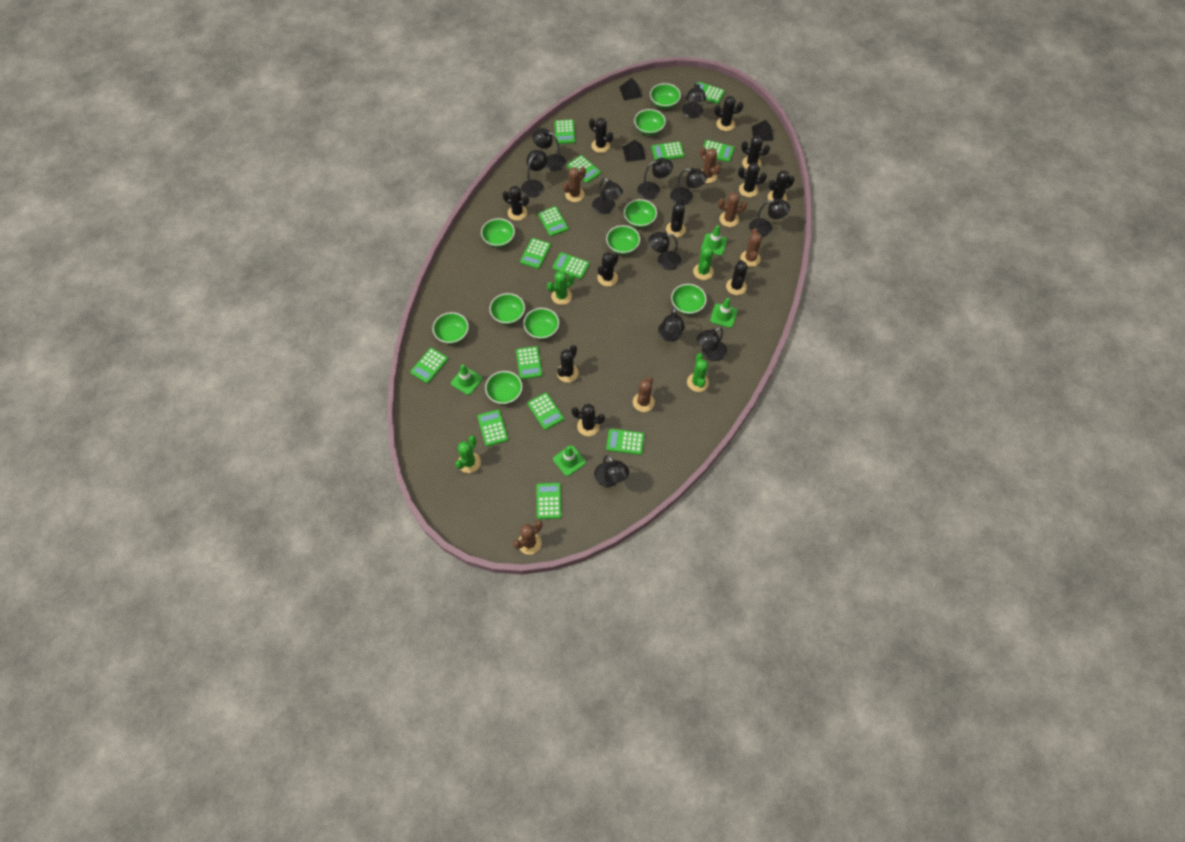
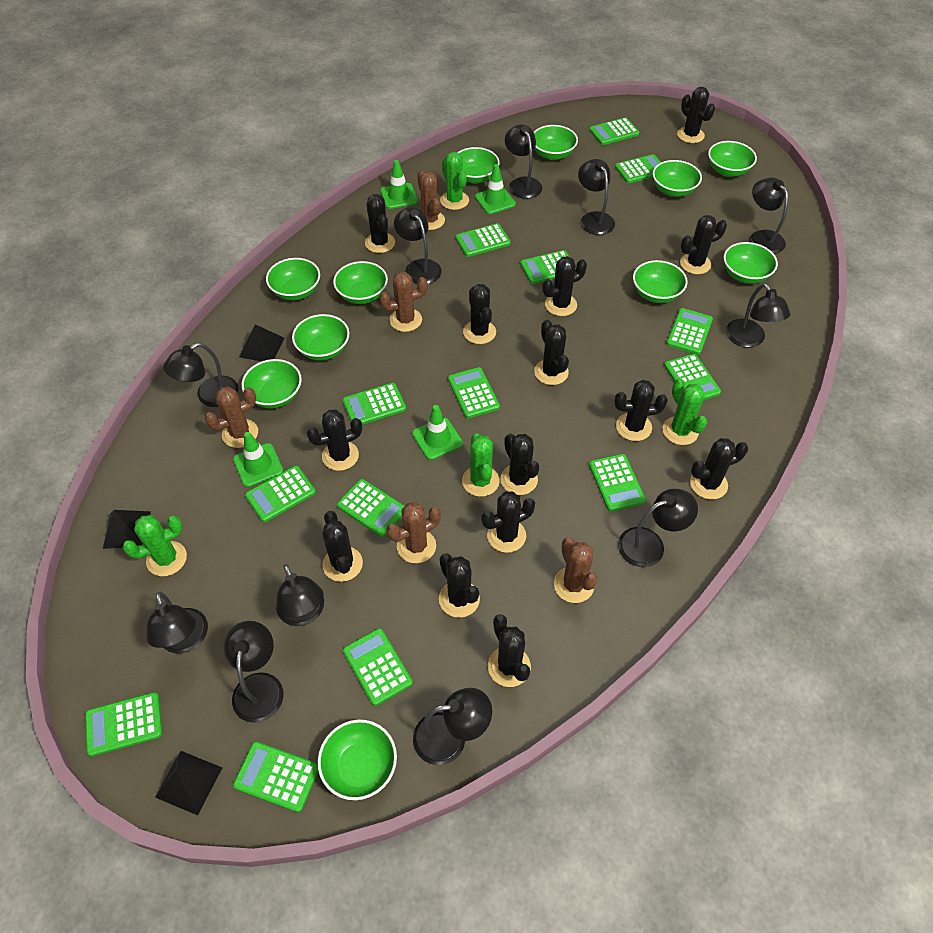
black cactus: [502,186,529,221] [557,345,579,382] [572,404,605,436] [589,118,613,153] [597,252,618,286] [666,199,686,237] [715,96,743,131] [726,260,748,295] [738,162,767,197] [741,136,770,169] [768,171,795,203] = 11 -> [307,409,362,471] [322,511,363,582] [365,194,395,253] [439,553,480,618] [463,284,496,344] [481,491,535,553] [488,614,531,687] [500,434,539,495] [534,320,569,385] [543,256,587,316] [614,380,668,441] [677,87,715,143] [680,215,727,274] [690,438,748,500] = 14
brown cactus: [513,520,542,555] [563,167,586,202] [633,377,655,412] [700,147,721,183] [718,192,747,227] [740,228,762,267] = 6 -> [205,387,258,448] [379,272,428,332] [386,502,441,563] [417,170,445,230] [554,537,598,603] = 5
green bowl: [433,312,469,344] [481,218,515,247] [485,371,522,404] [490,293,525,324] [523,308,559,339] [606,225,640,255] [624,199,657,228] [634,109,666,135] [650,83,681,109] [671,284,706,315] = 10 -> [242,359,302,408] [266,258,320,300] [292,314,349,361] [318,719,397,800] [333,261,388,304] [457,147,500,184] [534,125,578,160] [633,260,688,303] [653,160,702,197] [708,141,757,177] [724,242,778,284] = 11

